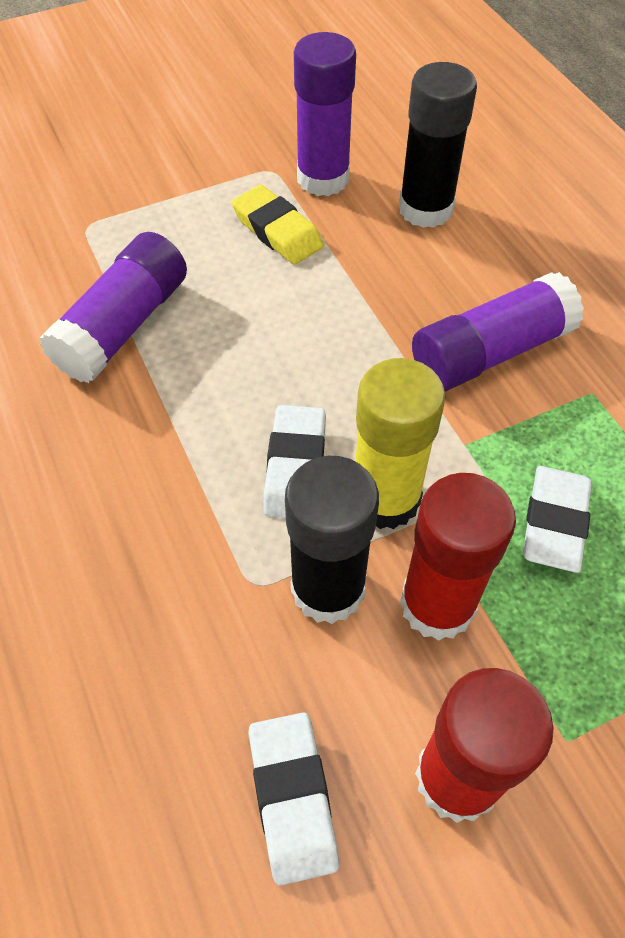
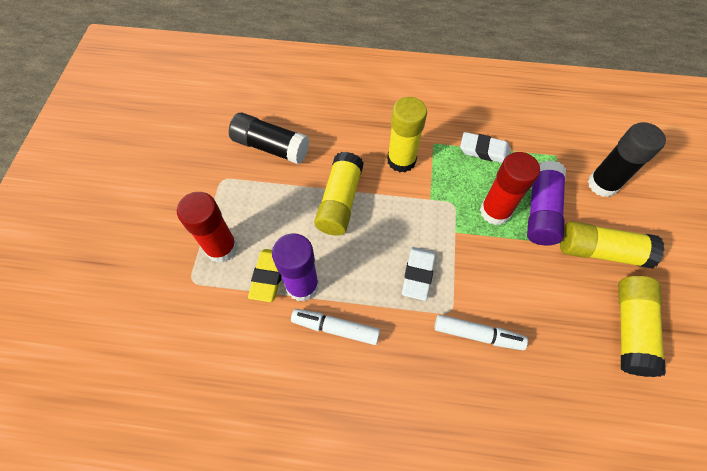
purple glue stick: [40,232,187,383] [294,32,356,196] [412,272,584,391] = 3 -> [272,233,319,302] [527,161,566,245] = 2
white eraser: [248,713,339,885] [263,405,326,518] [523,466,592,573] = 3 -> [402,247,435,301] [460,132,511,163] = 2
white marker: none = 0 -> [291,309,380,345] [434,314,528,350] = 2
yellow glue stick: [355,358,446,529] = 1 -> [314,152,364,236] [387,97,427,173] [560,221,665,268] [618,276,666,377] = 4

